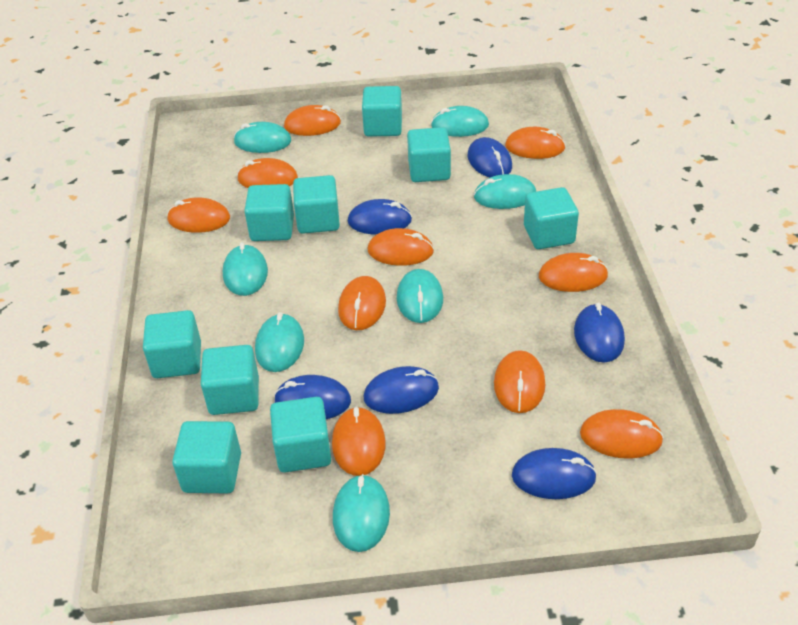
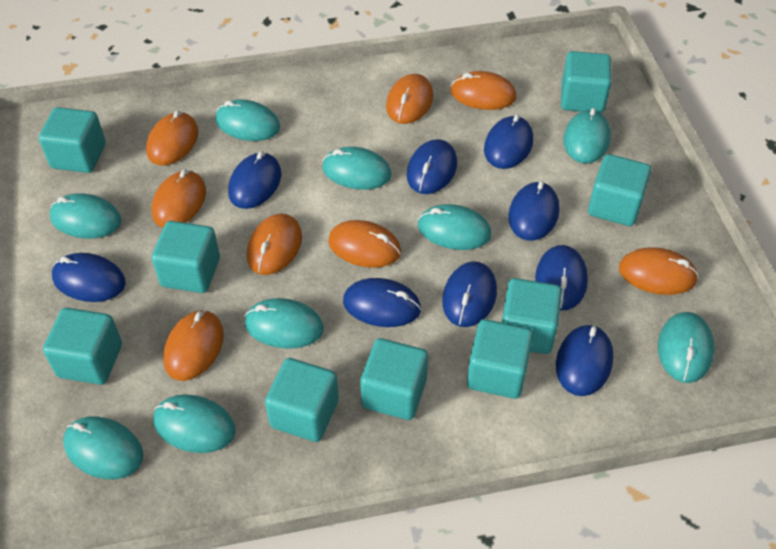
blue mouse: [274,375,351,419] [348,199,412,235] [364,366,439,414] [467,137,512,177] [512,448,597,499] [574,302,625,363] = 6 -> [52,253,126,302] [228,151,281,209] [343,278,421,327] [407,139,457,194] [442,261,497,327] [484,114,533,169] [508,181,559,241] [535,245,588,310] [556,325,613,396] = 9
orange mouse: [167,197,230,233] [237,158,298,188] [284,105,341,136] [332,407,386,476] [338,276,386,330] [368,228,434,266] [494,350,546,413] [505,127,566,159] [539,253,608,292] [580,409,664,459] = 10 -> [146,110,198,166] [151,169,206,228] [163,310,224,381] [247,214,302,275] [328,220,401,268] [386,74,433,124] [451,71,517,110] [619,247,699,295] = 8
turquoise mouse: [223,242,268,296] [234,122,291,153] [255,312,304,372] [333,474,390,552] [397,269,443,323] [431,106,489,137] [474,174,536,209] = 7 -> [50,193,121,238] [63,416,143,479] [153,395,236,453] [215,99,280,141] [245,298,324,349] [322,147,392,190] [418,204,491,250] [563,108,611,163] [658,312,714,383] = 9

